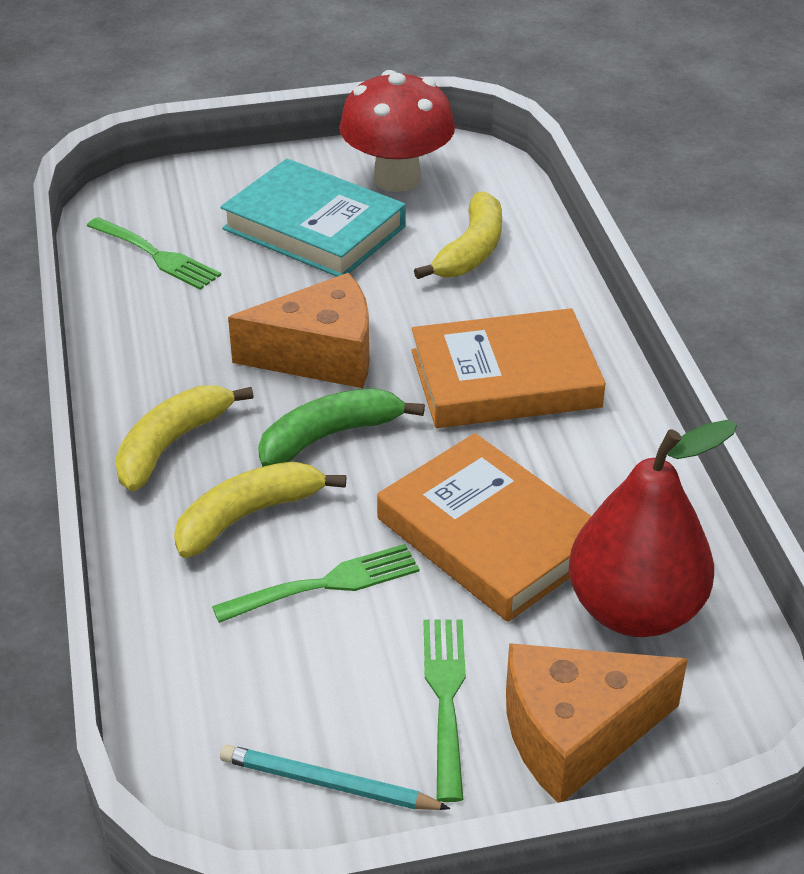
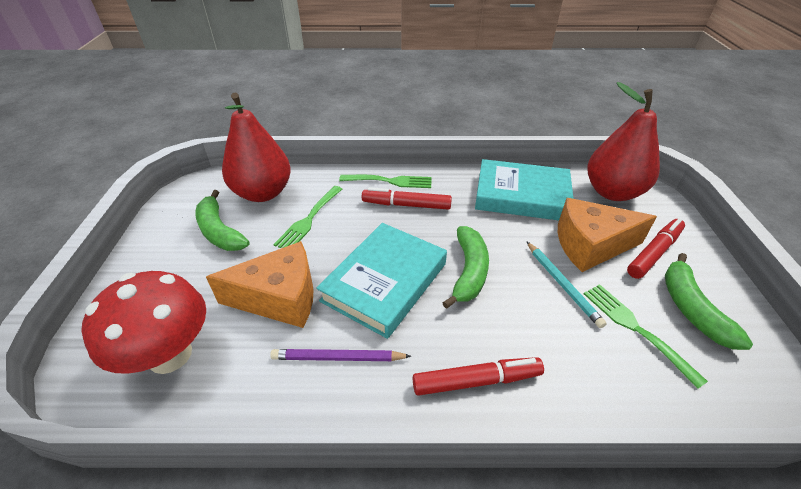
green banana: [258,388,425,467] = 1 -> [195,190,250,251] [443,226,489,309] [665,253,753,350] = 3
orange book: [377,433,591,622] [411,308,606,428] = 2 -> none = 0
purple pencil: none = 0 -> [270,349,411,361] = 1
red marker: none = 0 -> [362,187,452,210] [413,357,544,396] [627,218,685,279] = 3
red pear: [569,420,737,637] = 1 -> [222,93,291,202] [587,82,660,201] = 2
turquoise book: [220,158,406,277] = 1 -> [316,223,447,339] [475,159,574,220] = 2
yellow banana: [115,385,254,491] [174,461,346,558] [414,191,502,279] = 3 -> none = 0

